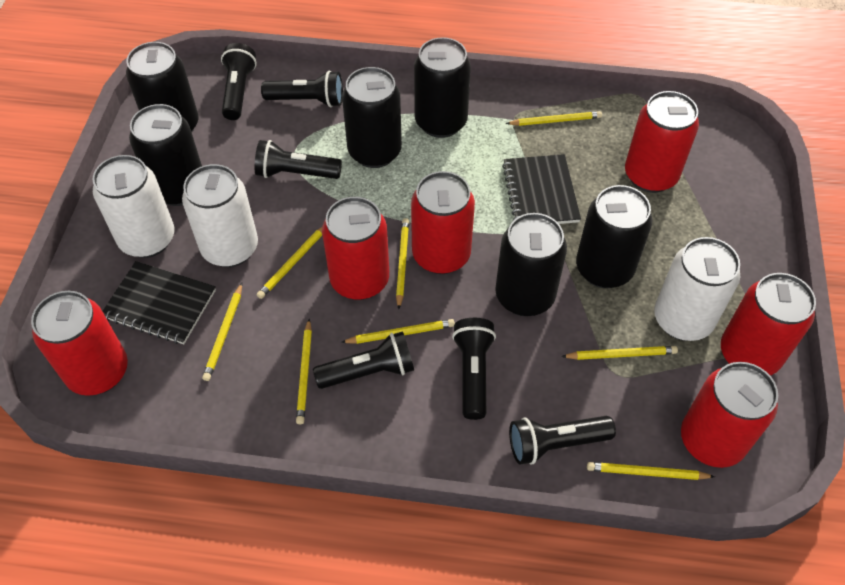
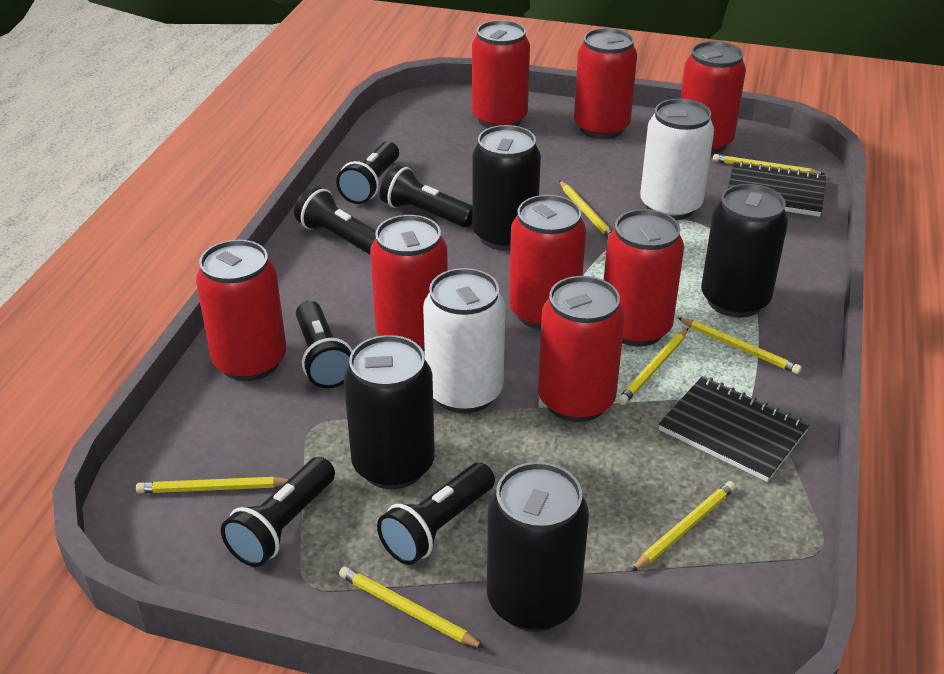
black can: [126,42,199,132] [129,104,202,206] [342,67,402,168] [414,37,471,138] [495,213,567,316] [576,185,652,288] = 6 -> [344,335,435,489] [472,125,541,250] [487,462,589,632] [701,184,788,318] = 4
red can: [31,291,128,396] [322,197,389,300] [411,171,475,274] [625,91,699,193] [681,362,778,468] [721,273,816,375] = 6 -> [196,240,286,381] [370,215,448,351] [472,20,530,128] [509,195,586,330] [538,276,625,422] [574,28,637,139] [604,209,684,347] [680,41,746,154] = 8
white can: [93,155,174,258] [182,164,258,267] [654,237,740,341] = 3 -> [423,268,505,414] [640,99,714,220] = 2
yellow pencil: [202,283,242,381] [257,227,322,299] [296,319,312,424] [341,319,455,344] [396,218,409,309] [506,111,602,126] [561,346,678,360] [587,462,715,480] = 8 -> [136,477,289,493] [339,567,485,648] [559,180,612,238] [618,328,688,405] [631,481,736,572] [677,317,802,374] [713,154,824,175] = 7

